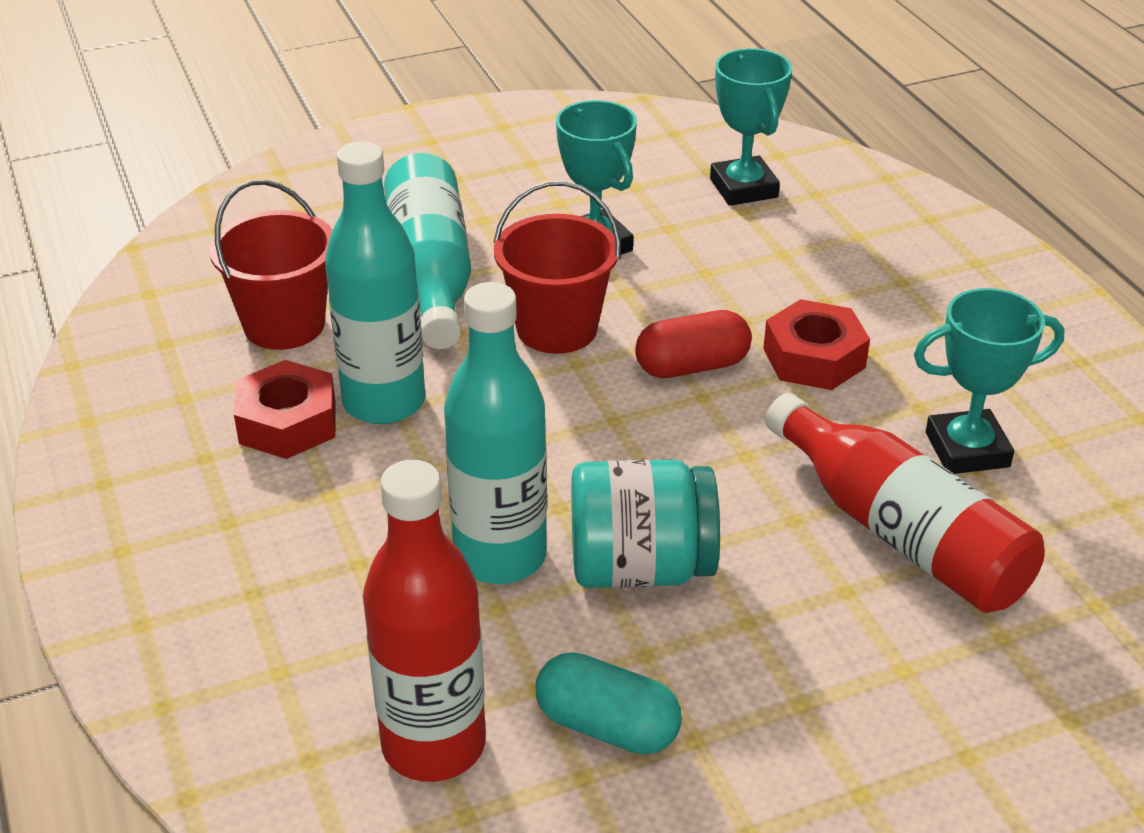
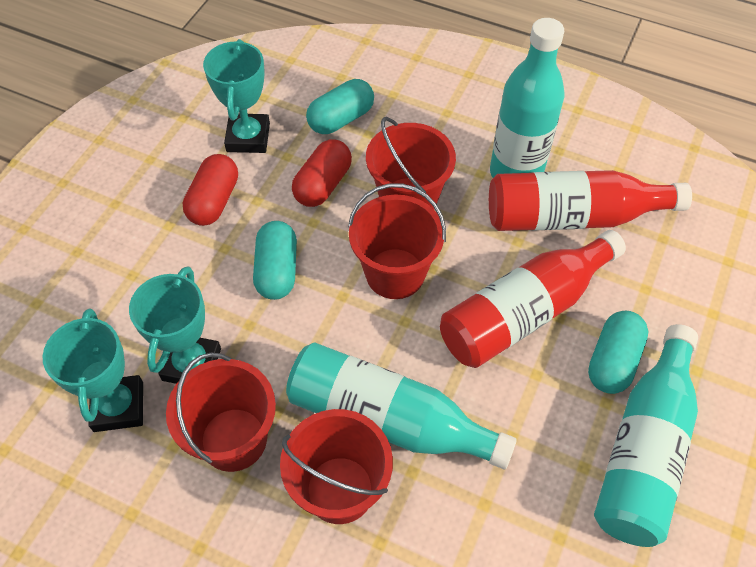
red bucket: [209,180,333,350] [493,181,621,354] = 2 -> [166,352,276,472] [280,409,393,524] [348,183,446,299] [366,117,456,209] = 4
red capsule: [635,310,752,378] = 1 -> [183,154,238,226] [292,139,352,207] = 2
red nut: [234,360,336,459] [763,299,870,390] = 2 -> none = 0
turquoise capsule: [536,652,682,755] = 1 -> [253,221,297,300] [306,79,374,134] [588,311,648,394] = 3
turquoise jar: [571,459,720,588] = 1 -> none = 0

